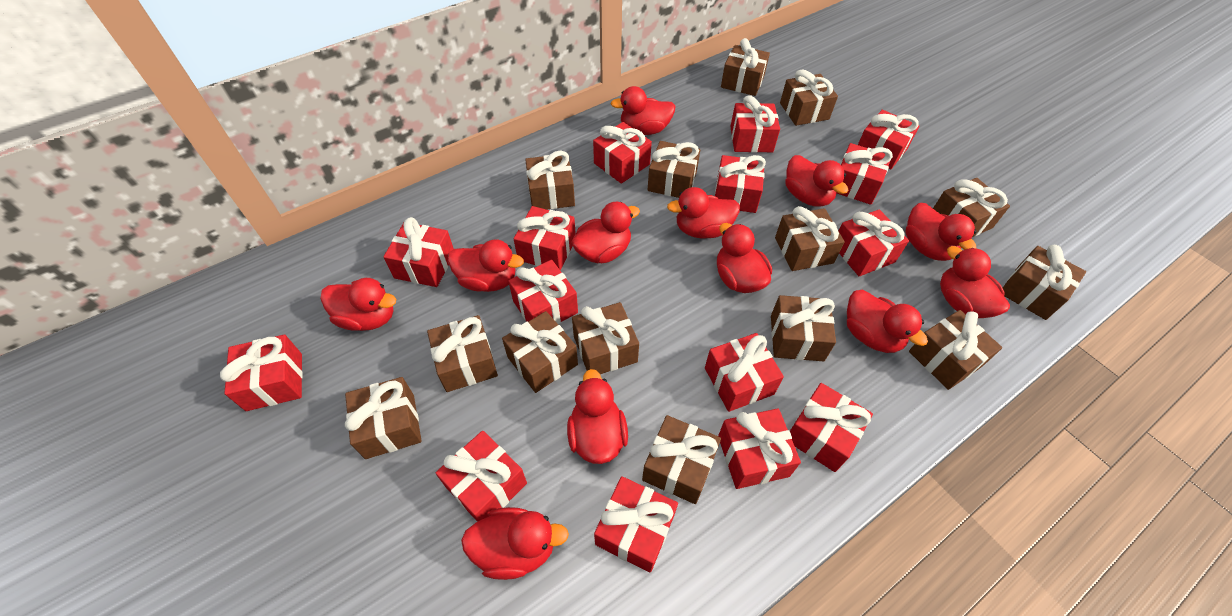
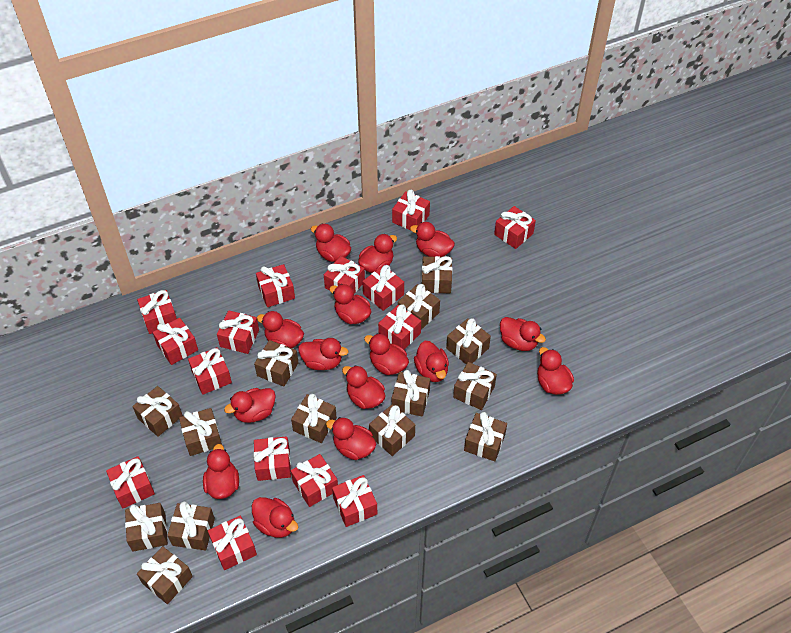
red duck: [320,278,396,331] [448,239,524,292] [461,507,569,580] [567,369,628,464] [571,202,640,263] [611,86,676,135] [667,187,740,239] [717,223,772,293] [785,155,849,207] [847,290,928,353] [905,203,977,261] [940,246,1010,318] = 12 -> [203,444,239,499] [224,388,276,423] [252,497,298,538] [257,311,304,348] [298,338,349,370] [311,224,351,262] [326,417,376,460] [329,284,371,324] [342,365,385,409] [358,234,397,273] [364,333,409,375] [410,222,455,257] [414,341,449,382] [500,317,546,351] [537,347,574,395] = 15

